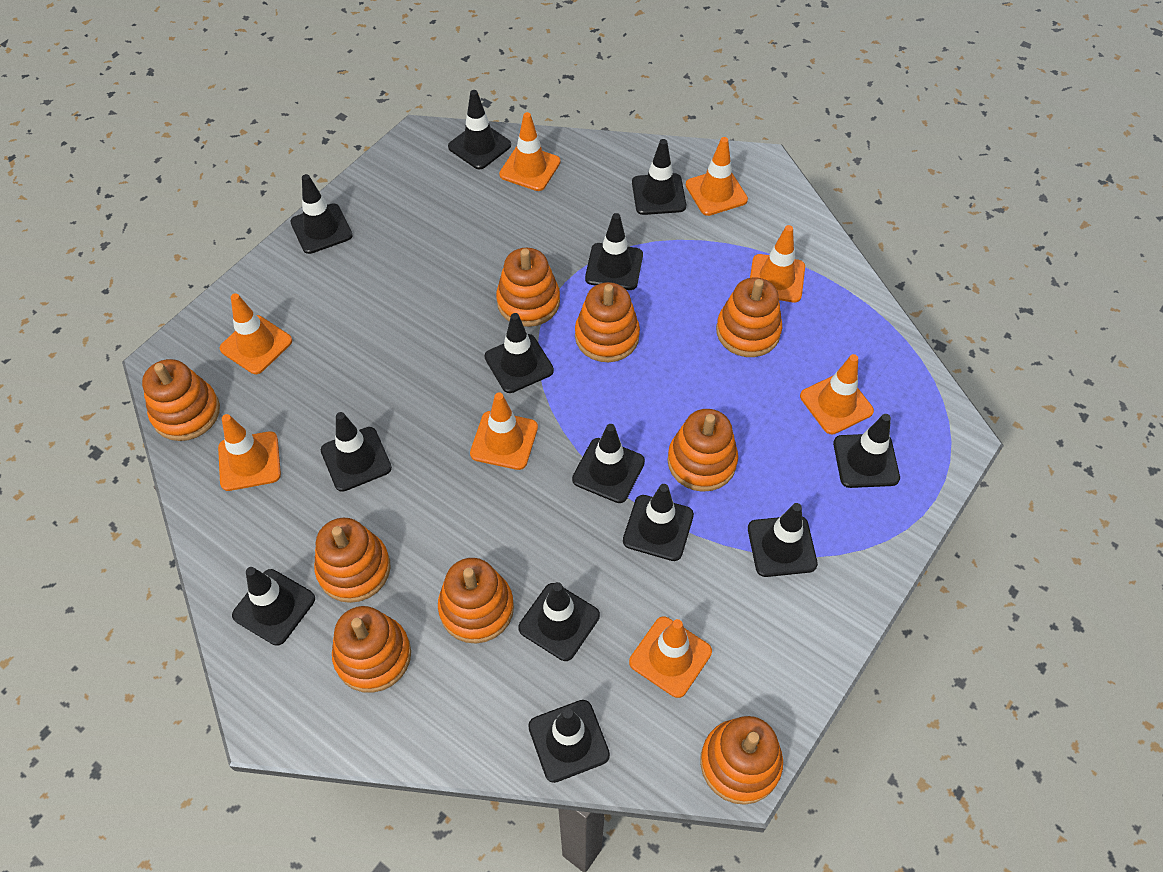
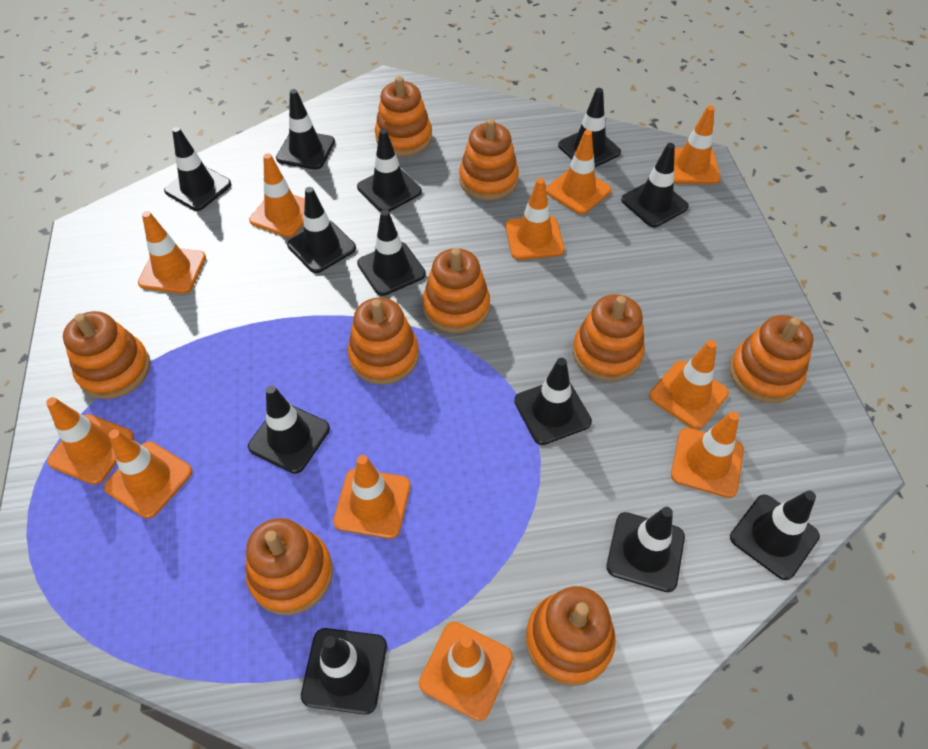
black traffic cone: [232,567,315,646] [290,174,353,254] [321,412,392,492] [448,90,511,169] [485,313,554,393] [518,582,600,661] [528,700,610,783] [572,424,645,503] [585,213,643,290] [623,484,694,561] [632,139,686,215] [748,503,818,577] [833,414,900,488] = 13 -> [164,127,231,211] [248,385,330,474] [276,89,335,170] [287,187,356,273] [301,628,387,715] [357,129,422,212] [357,210,426,296] [514,358,592,445] [558,88,621,167] [606,507,685,592] [621,143,689,227] [730,491,820,580] = 12
orange traffic cone: [218,414,281,491] [220,293,292,374] [470,393,538,470] [499,112,561,191] [629,617,712,698] [686,137,748,216] [750,225,805,302] [800,354,874,435] = 8 -> [46,397,134,485] [104,429,192,519] [138,211,206,294] [249,153,305,237] [333,455,411,539] [419,622,513,721] [505,178,565,260] [546,130,611,214] [649,340,729,429] [671,411,744,498] [674,105,721,184] = 11

